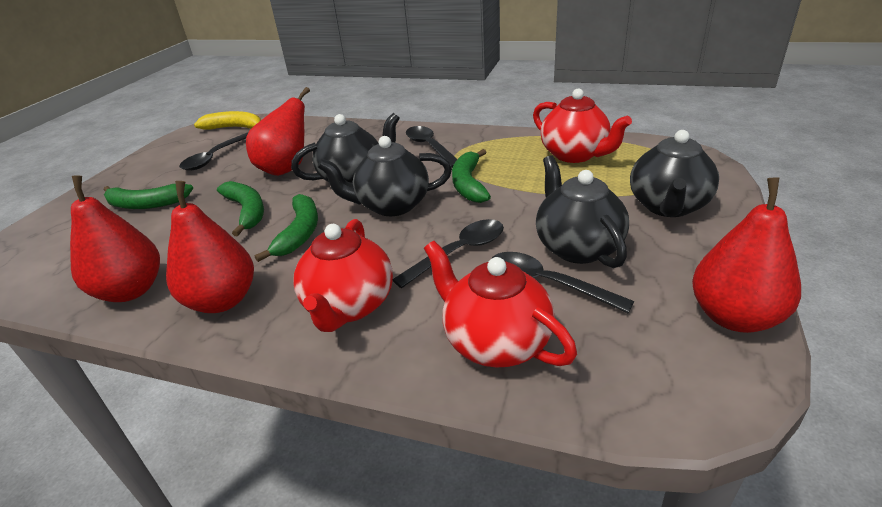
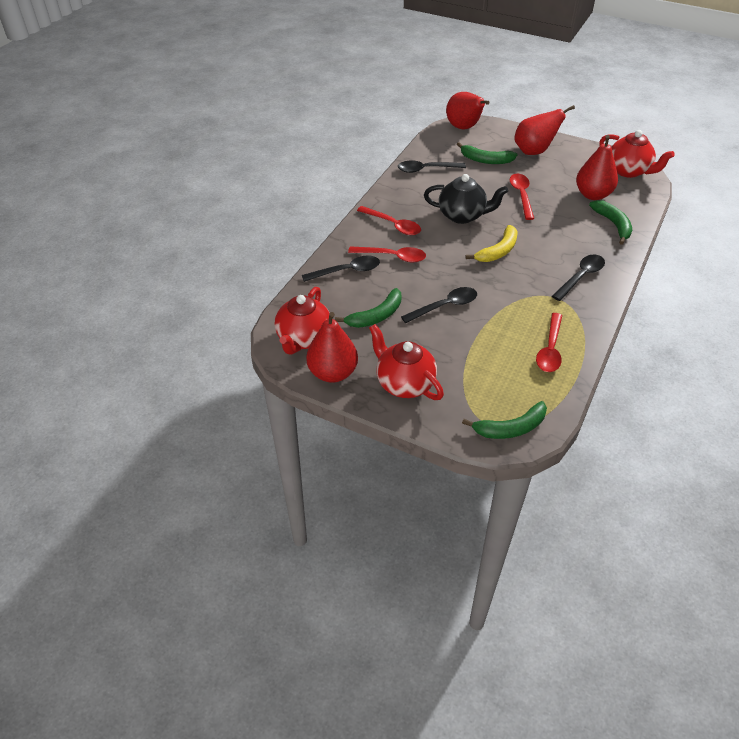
black teapot: [291,113,400,183] [318,136,452,216] [536,155,629,268] [630,130,719,217] = 4 -> [424,174,508,224] = 1
red spoon: none = 0 -> [348,246,426,263] [357,206,421,235] [510,174,534,220] [536,313,562,372] = 4

